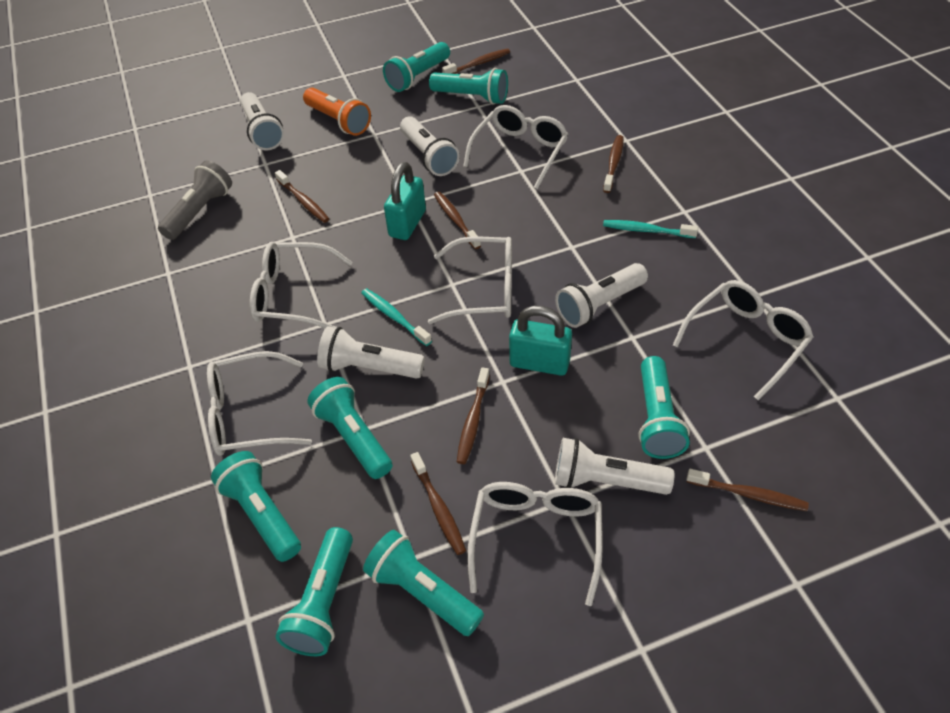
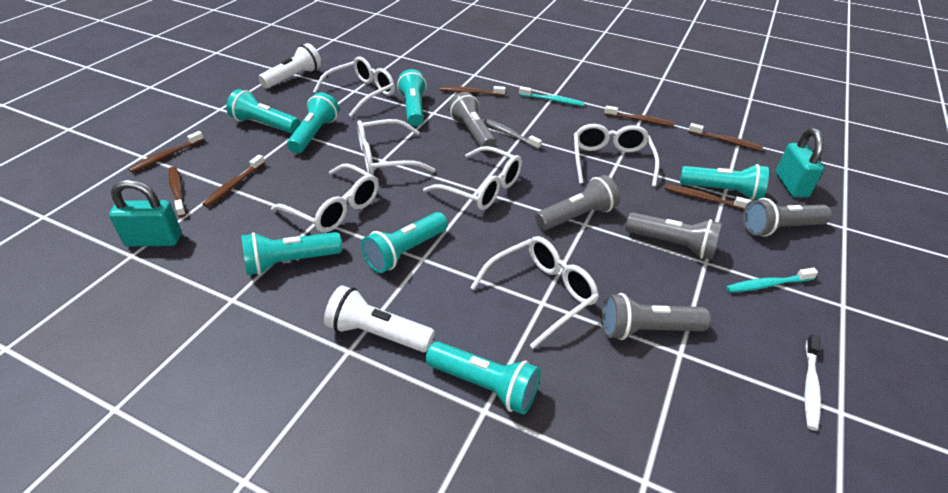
grey flashlight: [158,161,232,240] = 1 -> [448,92,496,147] [535,175,620,230] [601,293,711,340] [625,212,722,260] [743,198,832,237] = 5
grey toothbrush: none = 0 -> [483,118,542,149] = 1
orange flashlight: [303,88,371,136] = 1 -> none = 0
white flashlight: [240,92,284,150] [317,326,425,379] [400,116,460,176] [555,263,648,328] [555,438,674,495] = 5 -> [258,43,321,89] [324,285,435,352] = 2
white toothbrush: none = 0 -> [805,334,821,431] = 1

